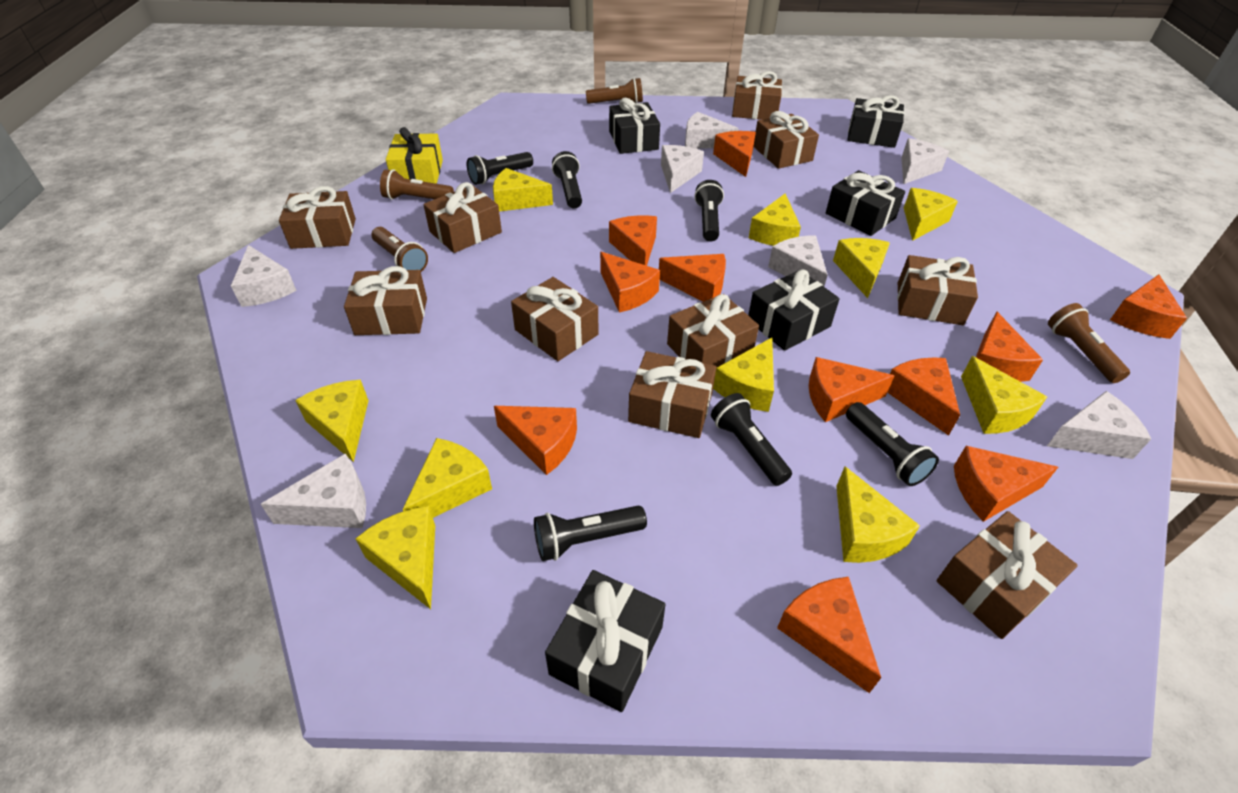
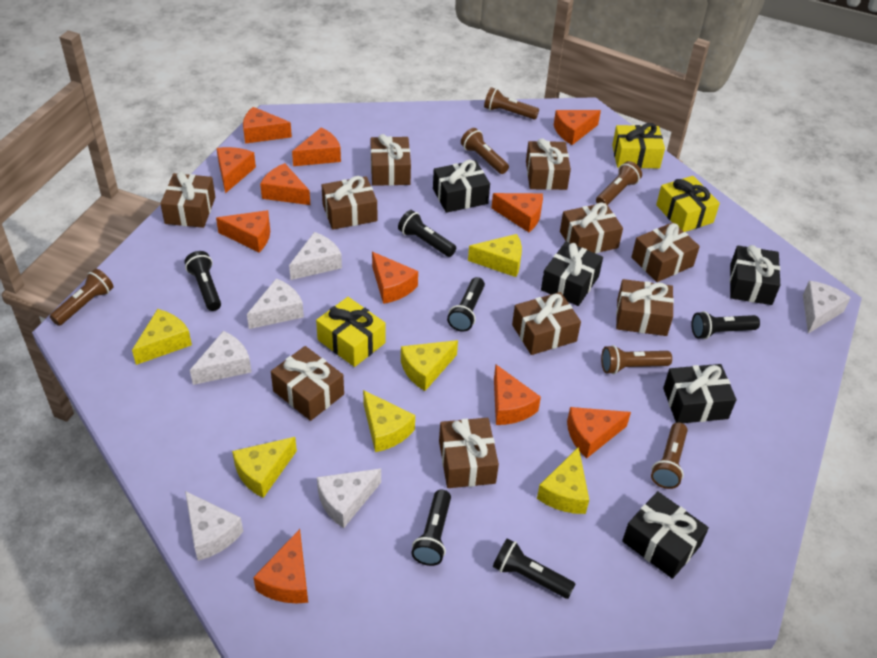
brown flashlight: [372,227,428,272] [380,169,454,200] [586,78,643,104] [1048,303,1130,383] = 4 -> [50,269,113,326] [461,128,509,174] [484,87,539,119] [596,161,642,205] [601,345,672,374] [651,422,688,489] = 6
white cheese: [231,245,297,307] [261,454,366,528] [661,145,704,193] [685,112,739,149] [768,235,828,286] [901,138,949,184] [1047,391,1151,459] = 7 -> [185,491,243,561] [190,331,251,385] [247,278,304,329] [289,232,342,280] [317,469,381,528] [803,281,851,333] = 6
yellow cheese: [295,380,369,462] [355,506,435,609] [403,438,492,518] [493,168,553,212] [713,338,774,412] [749,193,801,246] [833,238,890,298] [836,467,920,563] [904,188,958,241] [961,356,1047,434] = 10 -> [132,309,192,365] [232,437,297,498] [363,390,415,452] [401,340,458,391] [468,234,522,277] [537,447,589,514] = 6
yellow gift: [386,127,443,184] = 1 -> [316,297,386,367] [612,123,665,168] [656,176,720,232] = 3

